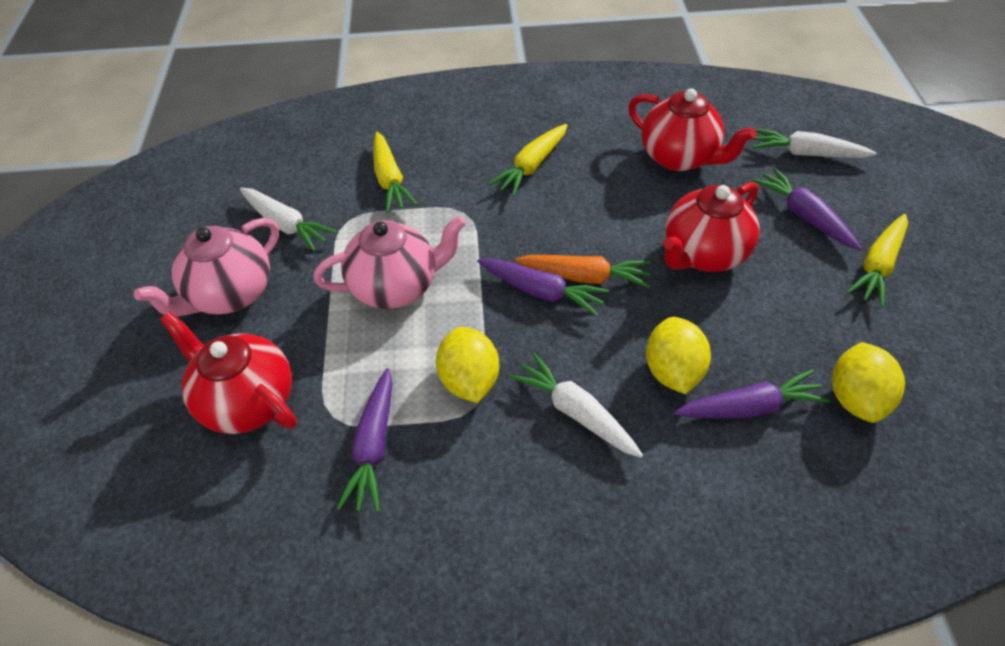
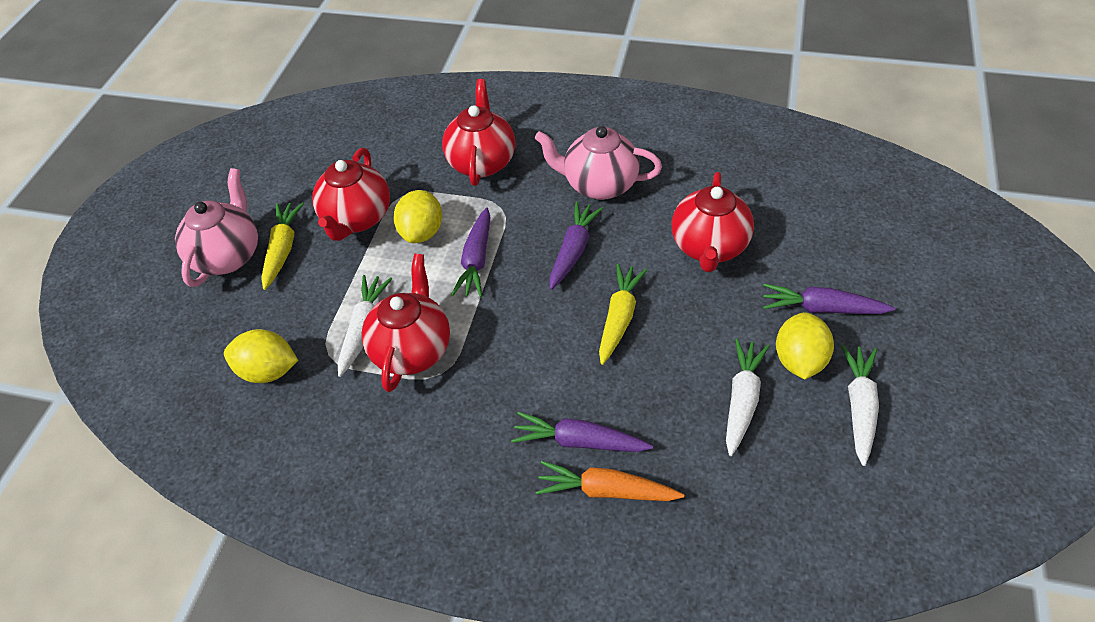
red teapot: [160,312,297,434] [628,88,756,171] [663,182,760,272] = 3 -> [312,148,390,241] [362,254,450,392] [442,79,515,186] [672,172,754,272] = 4
yellow carrot: [373,132,418,213] [488,124,567,196] [847,214,908,307] = 3 -> [261,202,304,290] [599,264,647,365] = 2

